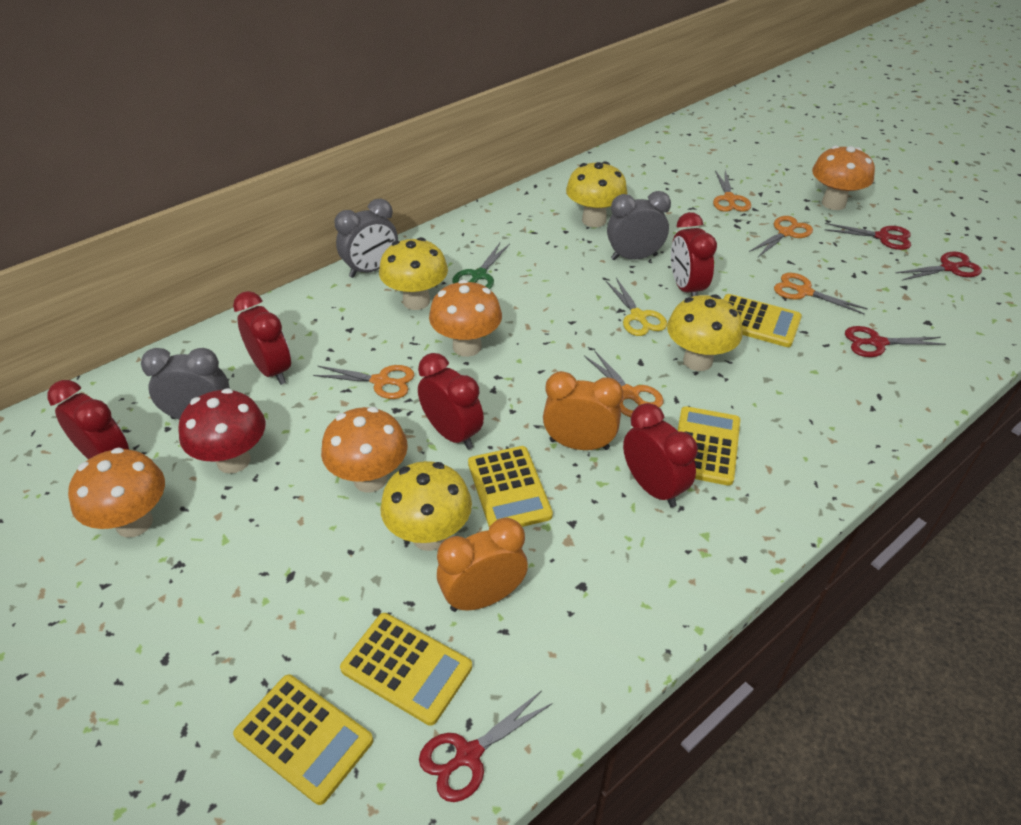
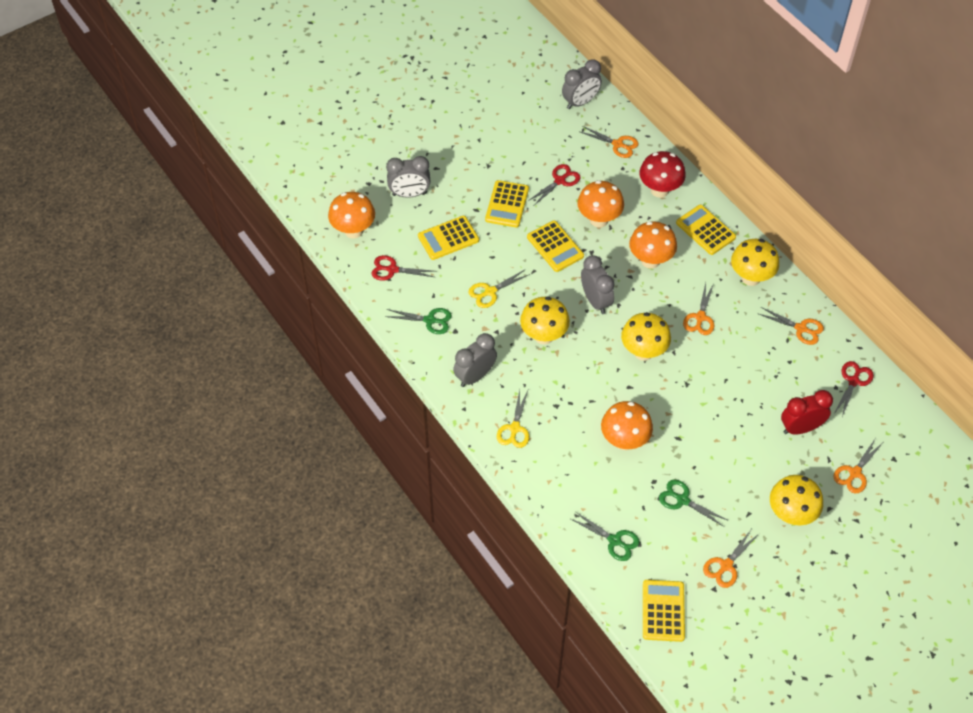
green scissors: [452,243,510,289] = 1 -> [385,308,452,334] [571,512,640,561] [659,479,729,527] = 3
grey clock: [141,348,230,419] [335,198,398,278] [607,191,671,260] = 3 -> [386,156,430,197] [453,333,497,387] [562,59,602,109] [581,255,614,314] = 4
orange clock: [437,518,528,612] [543,371,623,450] = 2 -> none = 0
red clock: [47,380,129,460] [233,291,291,385] [418,353,484,450] [623,403,698,508] [671,212,717,297] = 5 -> [781,390,833,434] = 1
red scissors: [419,690,553,802] [824,223,911,250] [845,326,946,357] [895,252,982,281] = 4 -> [371,255,435,280] [528,164,580,205] [834,361,874,417] = 3
yellow scissors: [606,278,667,336] = 1 -> [468,269,530,308] [497,390,529,448] = 2

